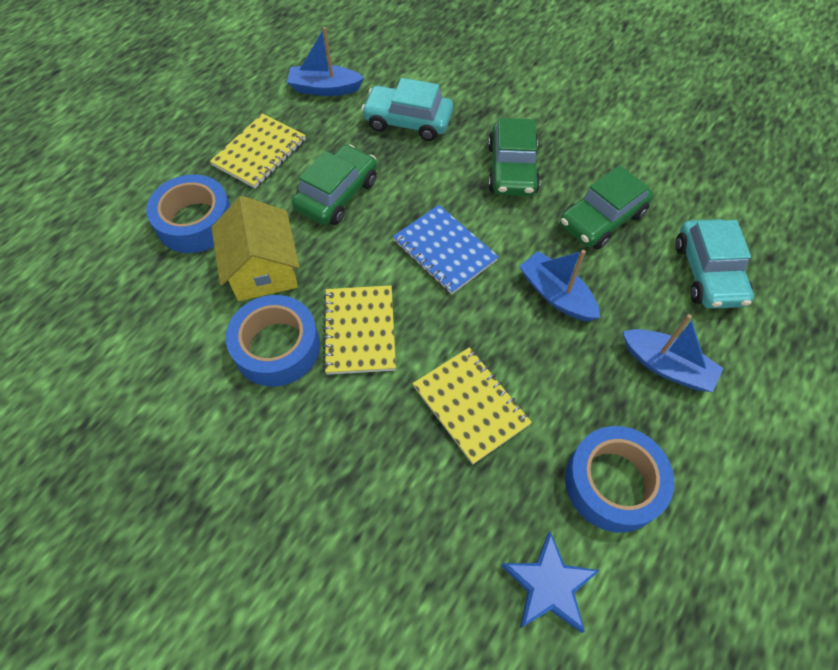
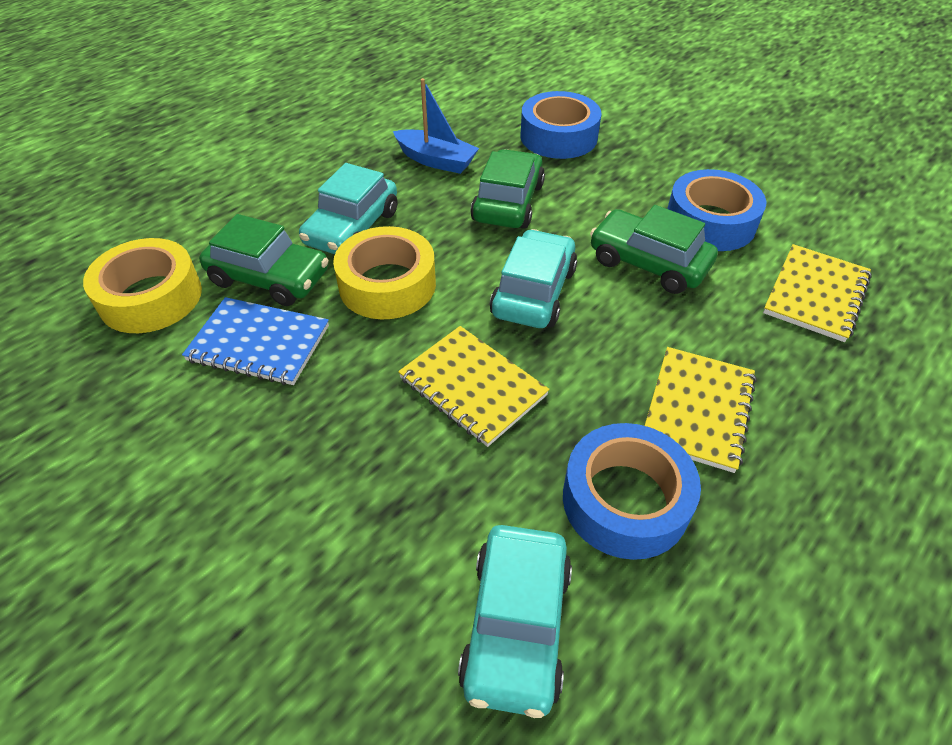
blue boat: [287,27,364,96] [519,250,600,321] [623,314,724,392] = 3 -> [393,78,479,174] = 1
blue star: [501,531,600,633] = 1 -> none = 0
turquoise car: [361,78,453,141] [675,219,754,309] = 2 -> [299,163,397,254] [458,525,572,718] [490,229,577,328] = 3
yellow house: [211,196,300,301] = 1 -> none = 0
yellow tape: none = 0 -> [83,238,202,333] [333,226,436,319] = 2

